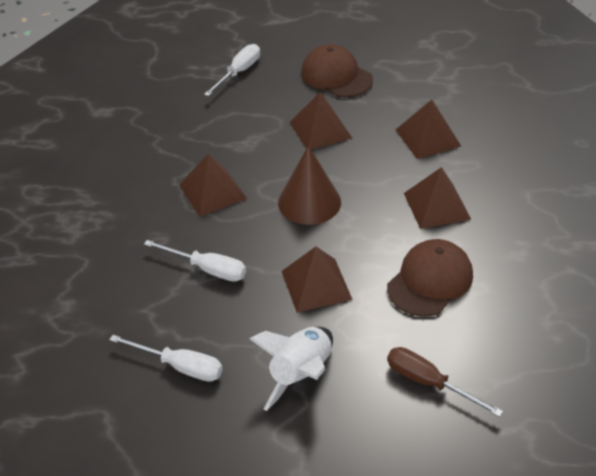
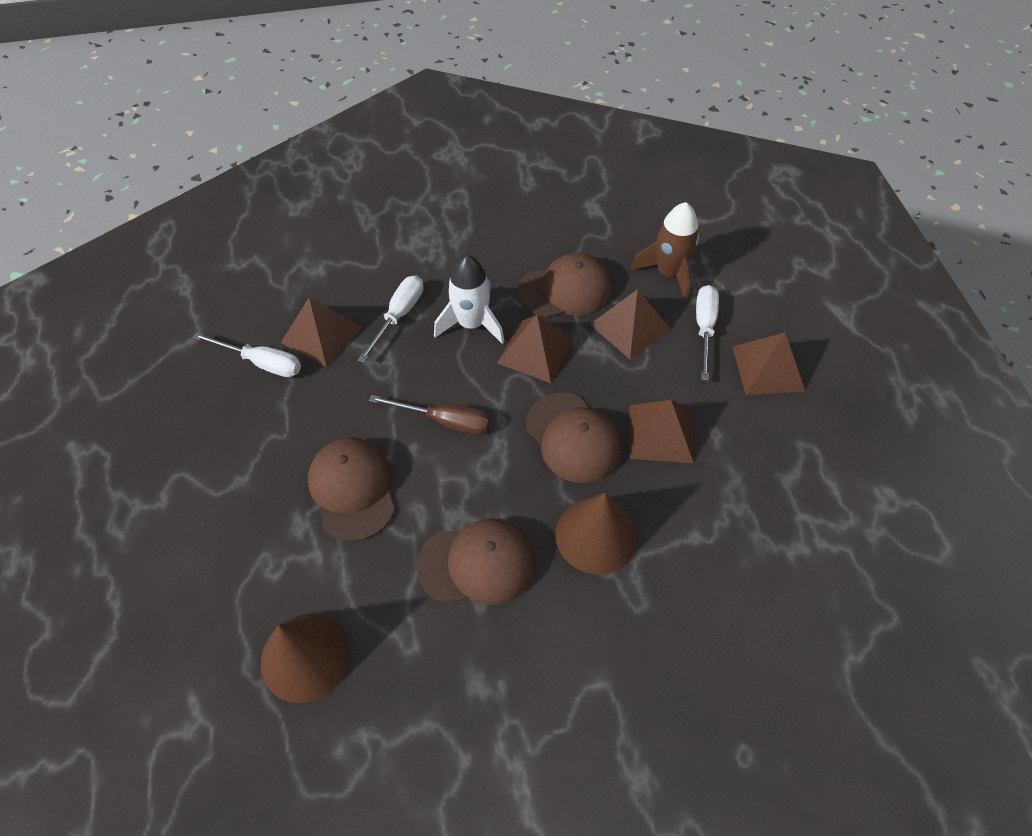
brown cap: [301,44,373,97] [387,239,473,317] = 2 -> [308,438,395,541] [417,519,535,605] [518,253,612,318] [526,393,621,483] = 4
brown cone: [278,145,341,225] = 1 -> [261,613,350,703] [555,492,637,574] = 2
brown rocket: none = 0 -> [631,202,699,301] = 1

